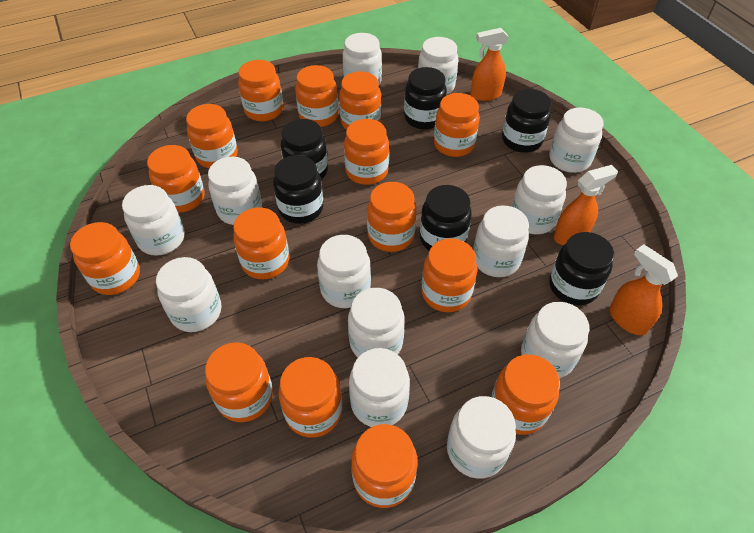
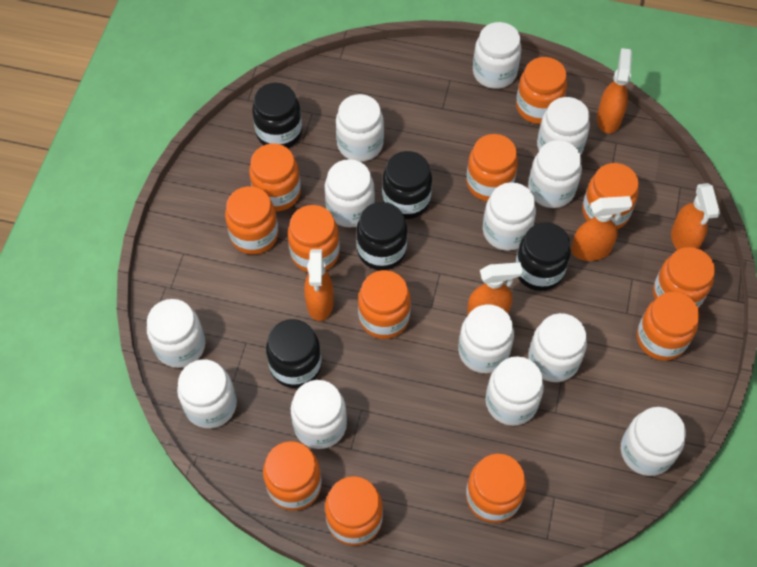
black jar: [273,155,324,224] [281,119,328,180] [404,67,447,129] [420,185,472,250] [502,89,551,153] [549,232,614,305] = 6 -> [252,83,302,148] [266,319,322,388] [356,202,407,270] [382,151,432,219] [516,222,571,291] = 5
orange jar: [70,222,140,295] [147,145,205,213] [186,104,238,168] [205,342,273,422] [233,208,289,279] [238,60,283,121] [278,357,342,438] [295,65,338,127] [339,71,381,130] [344,119,389,185] [351,424,418,508] [367,182,417,252] [421,238,477,312] [434,93,480,157] [491,354,560,435] = 15 -> [225,186,278,255] [249,143,301,211] [263,441,322,511] [288,205,340,272] [325,476,383,546] [358,270,411,339] [466,134,518,201] [466,453,526,523] [516,57,567,124] [582,163,639,229] [637,292,699,361] [653,247,715,308] = 12
orange spray bottle: [471,28,509,101] [554,165,618,245] [609,244,678,335] = 3 -> [304,249,334,321] [467,262,523,316] [571,196,632,261] [597,48,632,134] [671,183,720,250] = 5

